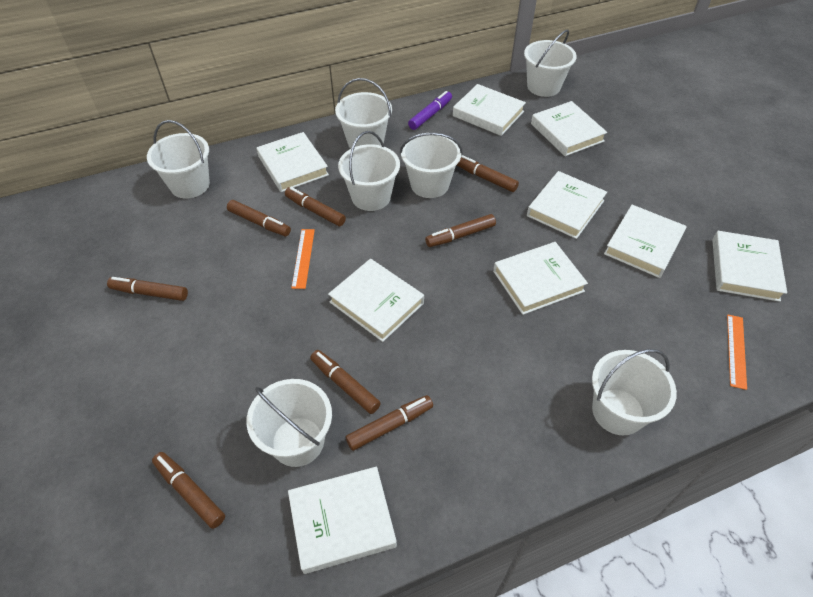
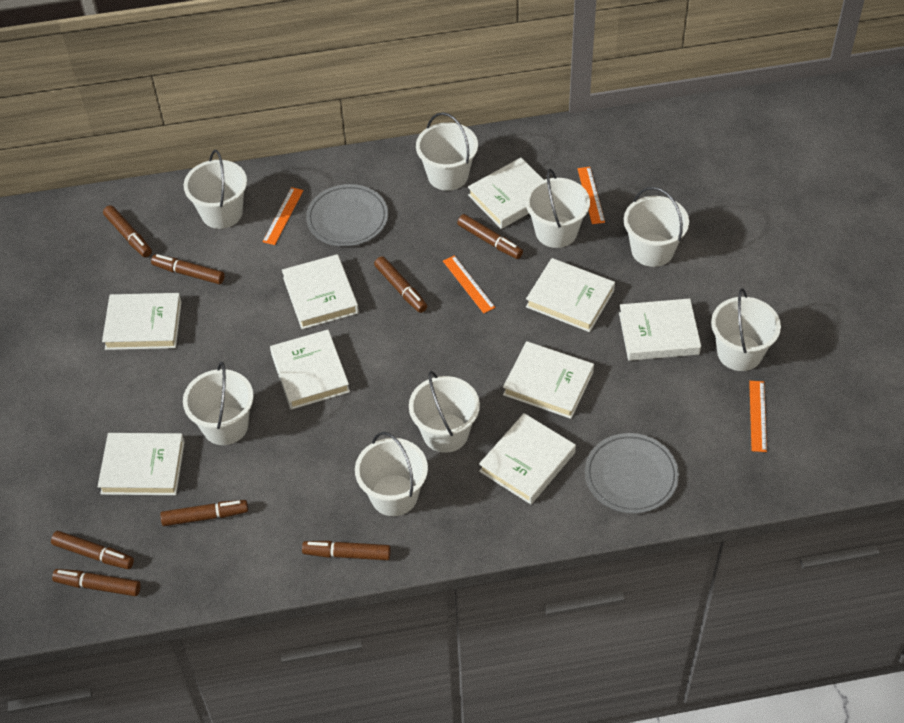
grey plate: none = 0 -> [306,184,388,247] [585,433,679,513] = 2
orange ruler: [291,229,315,289] [727,315,747,390] = 2 -> [263,187,304,245] [443,255,495,313] [577,167,605,224] [749,381,767,452] = 4
purple marker: [408,91,452,130] = 1 -> none = 0
white bucket: [147,120,210,199] [246,379,332,467] [335,78,392,149] [338,131,400,211] [400,133,463,198] [524,29,577,97] [592,349,677,435] = 7 -> [183,362,254,445] [184,150,247,229] [355,432,428,516] [409,371,480,453] [416,112,478,191] [526,169,590,248] [624,187,689,267] [711,288,781,371] = 8

